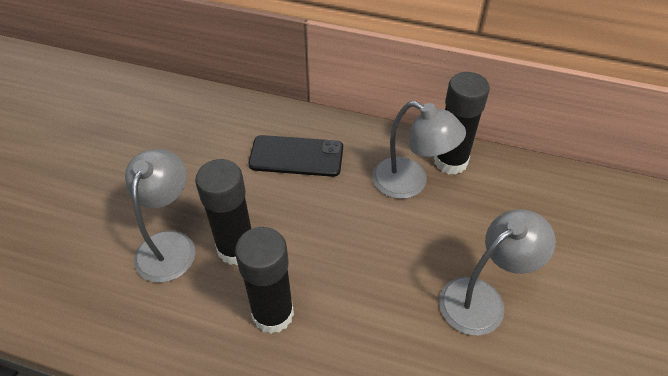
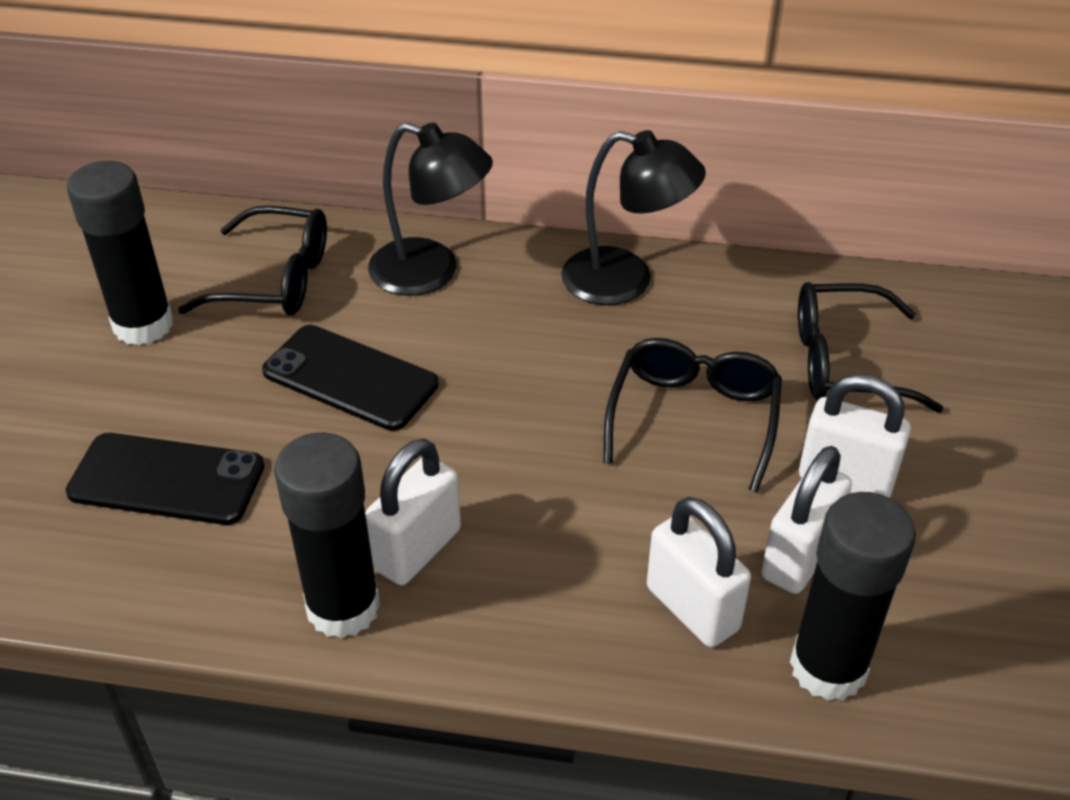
black glasses: none = 0 -> [178,206,327,315] [603,338,782,492] [798,282,944,413] = 3
black lamp: none = 0 -> [368,122,493,295] [561,130,706,305] = 2
black phone: [248,135,343,177] = 1 -> [66,433,264,525] [262,325,439,431] = 2
grey lamp: [125,149,196,283] [372,101,466,199] [439,209,555,336] = 3 -> none = 0
white padlock: none = 0 -> [365,439,461,586] [647,497,751,648] [761,446,852,594] [799,374,911,498] = 4

